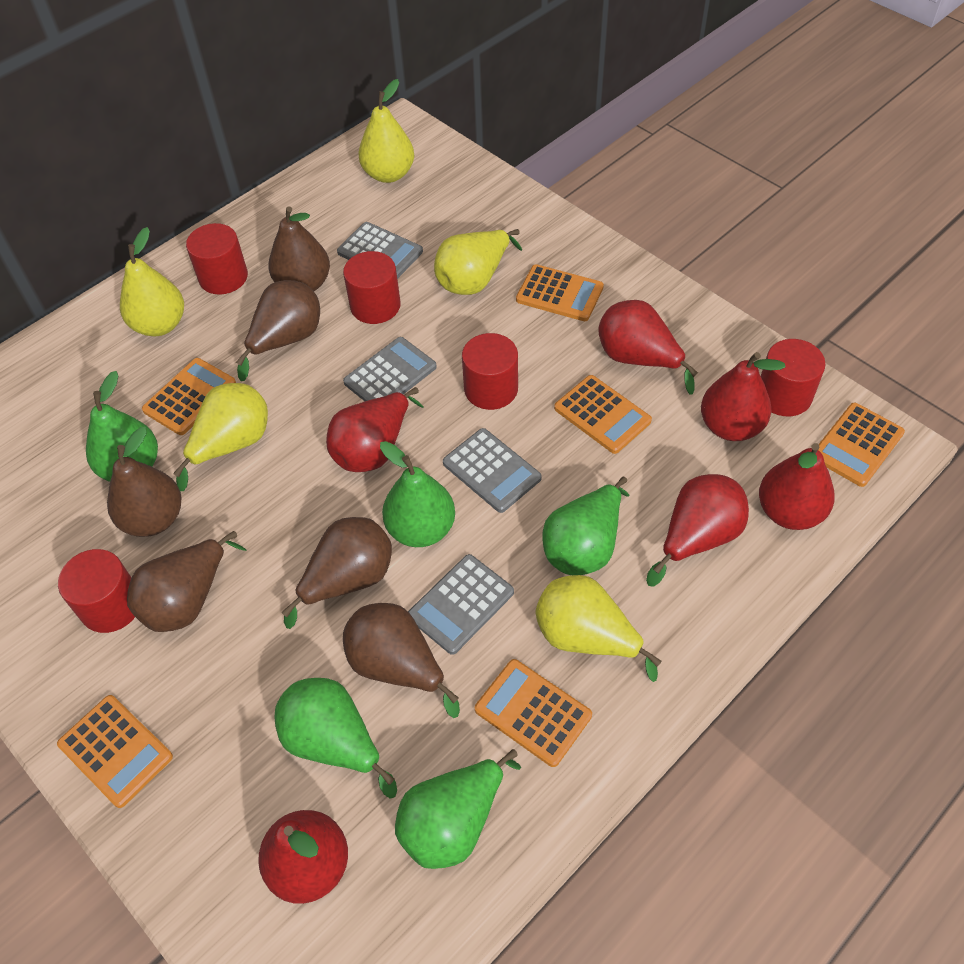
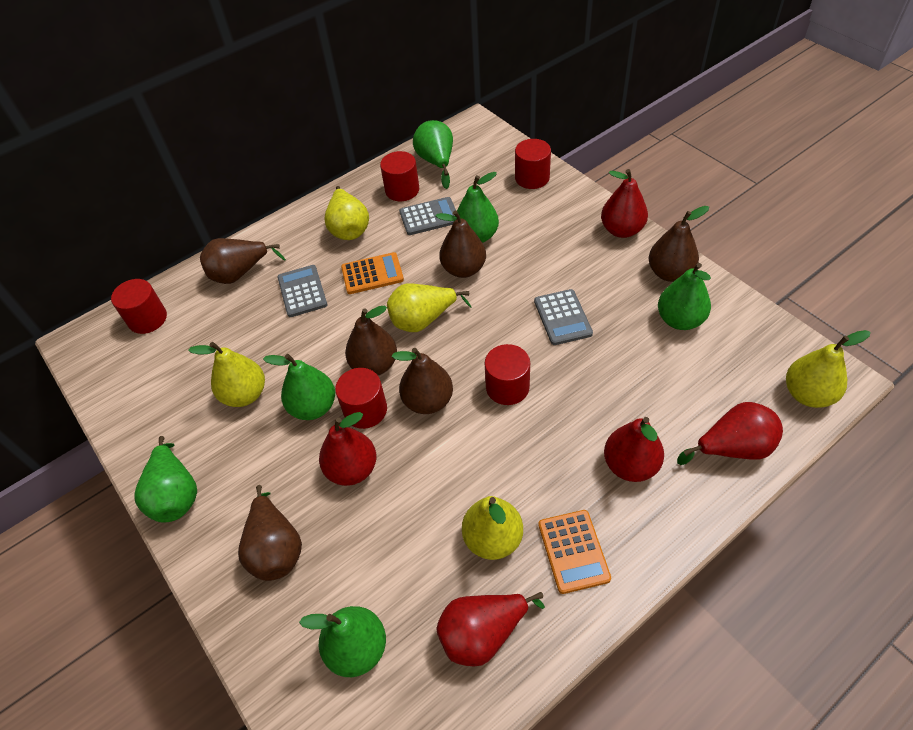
green pear: [86,371,158,482] [275,678,397,799] [380,441,455,547] [395,749,521,869] [542,477,629,575] = 5 -> [134,436,197,522] [263,354,335,420] [299,606,386,677] [413,120,453,189] [455,172,499,243] [658,263,711,330] = 6
grey calculator: [337,222,423,279] [343,337,437,401] [408,554,514,655] [443,428,542,513] = 4 -> [277,265,327,317] [399,197,456,235] [534,289,593,345] = 3
orange calculator: [57,695,173,808] [142,358,236,435] [475,659,592,767] [516,264,604,321] [554,375,652,454] [818,403,905,487] = 6 -> [341,252,404,294] [538,510,611,594] = 2
red pear: [258,810,348,904] [326,387,424,472] [598,300,698,395] [646,474,749,587] [701,352,786,441] [759,443,835,530] = 6 -> [319,412,377,486] [436,592,545,667] [601,169,648,238] [604,417,664,482] [677,402,783,465] = 5

